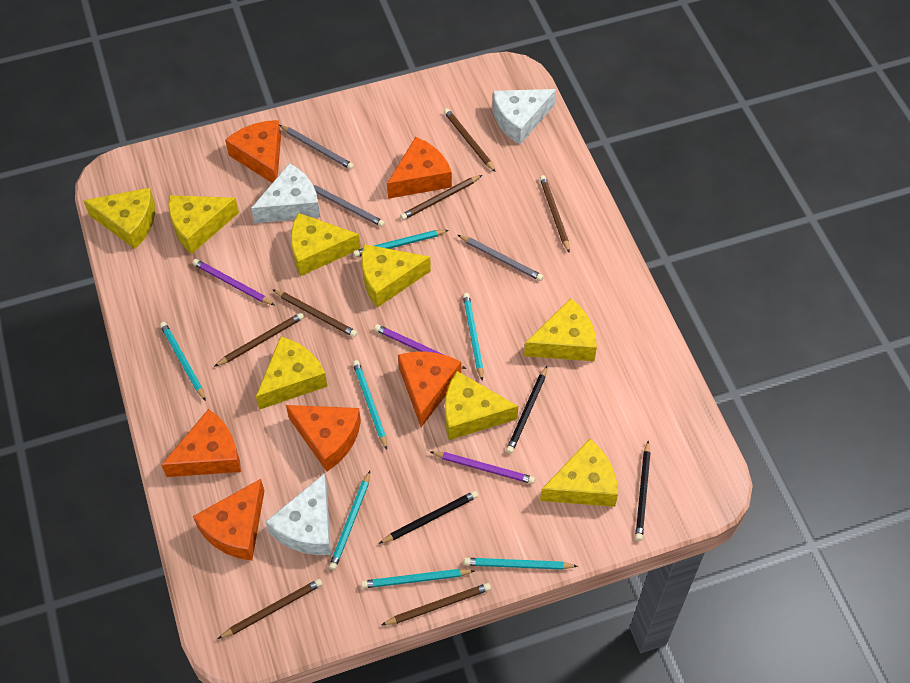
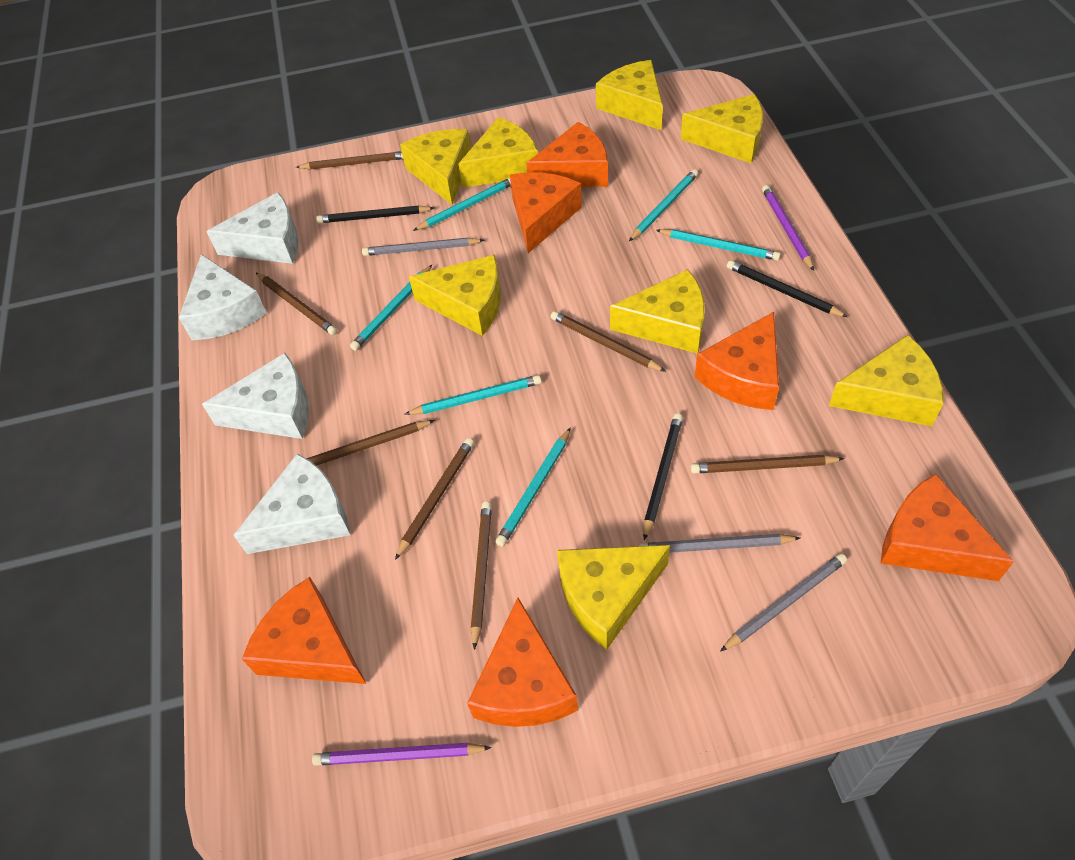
purple pencil: [192,259,274,305] [374,324,466,369] [431,451,535,484] = 3 -> [312,743,492,766] [762,185,814,271] = 2
turquoise pencil: [160,322,206,401] [329,471,370,570] [353,230,449,257] [353,360,387,450] [361,569,474,588] [463,293,484,381] [464,558,578,570] = 7 -> [350,264,433,351] [405,375,541,415] [413,178,511,231] [495,427,571,547] [629,169,698,241] [656,229,781,261] = 6
white cheese: [251,163,320,223] [266,474,331,555] [492,89,556,144] = 3 -> [179,254,267,340] [202,353,309,439] [206,192,299,264] [233,453,350,554] = 4

